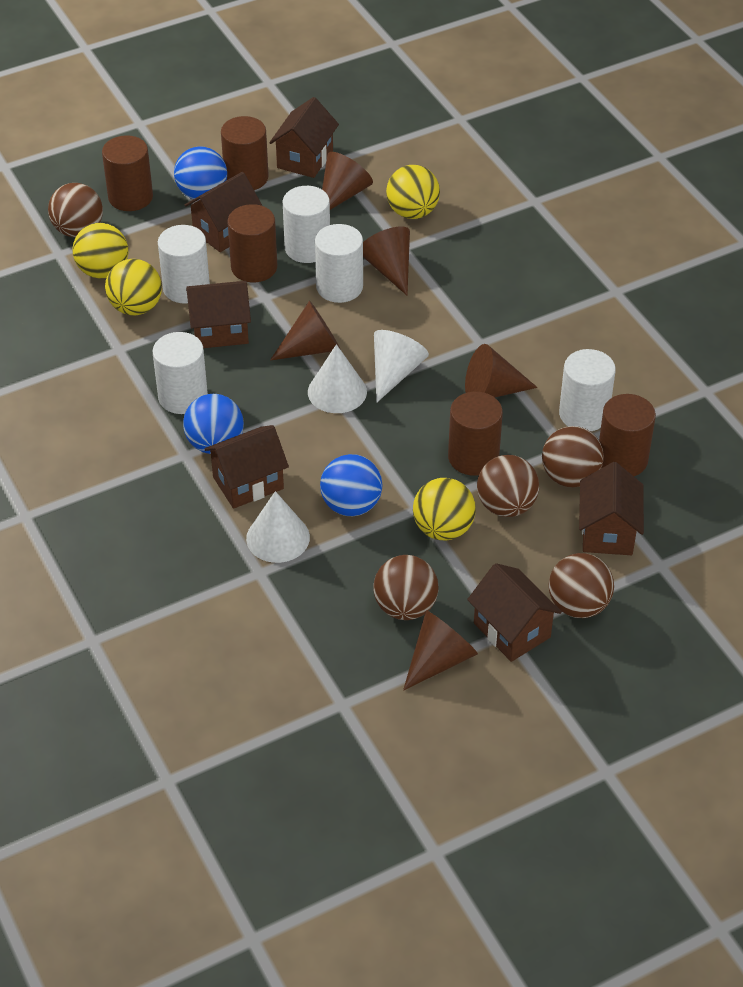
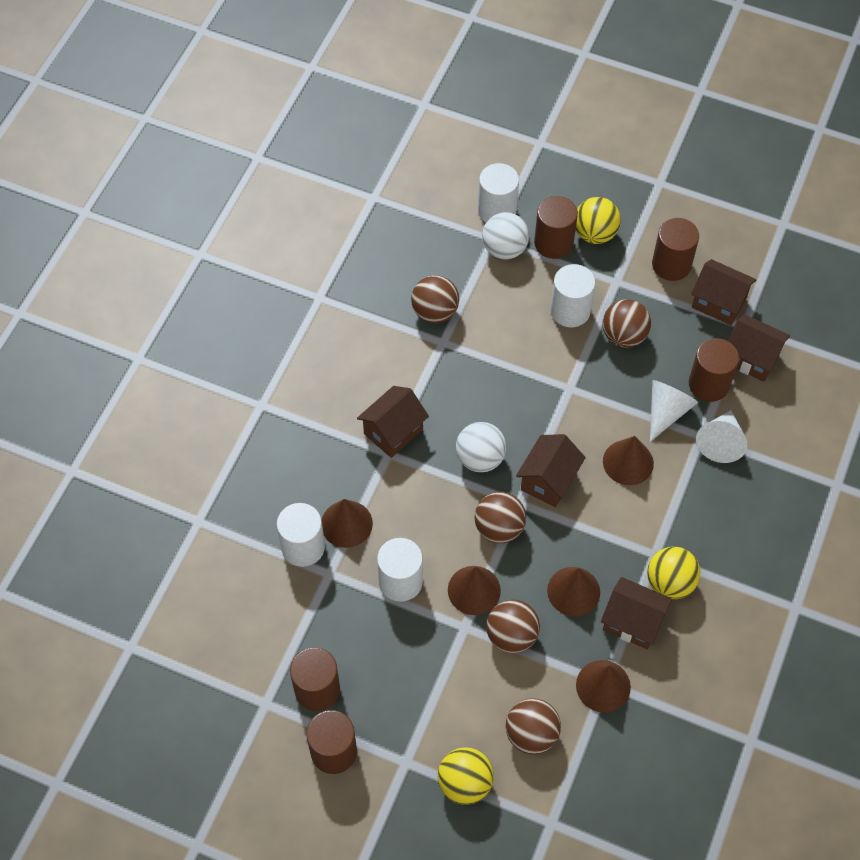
blue ball: [174,146,227,200] [183,394,244,454] [320,454,382,516] = 3 -> none = 0
brown house: [185,172,262,252] [186,281,251,348] [205,425,289,509] [269,97,339,178] [467,563,562,662] [579,462,644,555] = 6 -> [357,386,429,458] [516,434,586,507] [601,577,672,650] [691,259,756,325] [728,314,790,382] = 5
white ball: none = 0 -> [456,422,506,472] [482,212,529,259] = 2
white cone: [246,491,310,563] [308,344,367,413] [374,330,429,403] = 3 -> [650,380,698,442] [696,410,747,463] = 2
white cylinder: [152,332,208,414] [158,225,210,304] [283,186,330,263] [315,224,363,303] [559,349,616,431] = 5 -> [277,503,325,567] [377,538,423,602] [478,163,519,222] [550,264,595,327] = 4
yellow ball: [72,223,128,278] [105,259,162,316] [386,165,440,219] [413,478,476,540] = 4 -> [438,747,494,805] [576,197,621,244] [647,547,700,599] = 3

